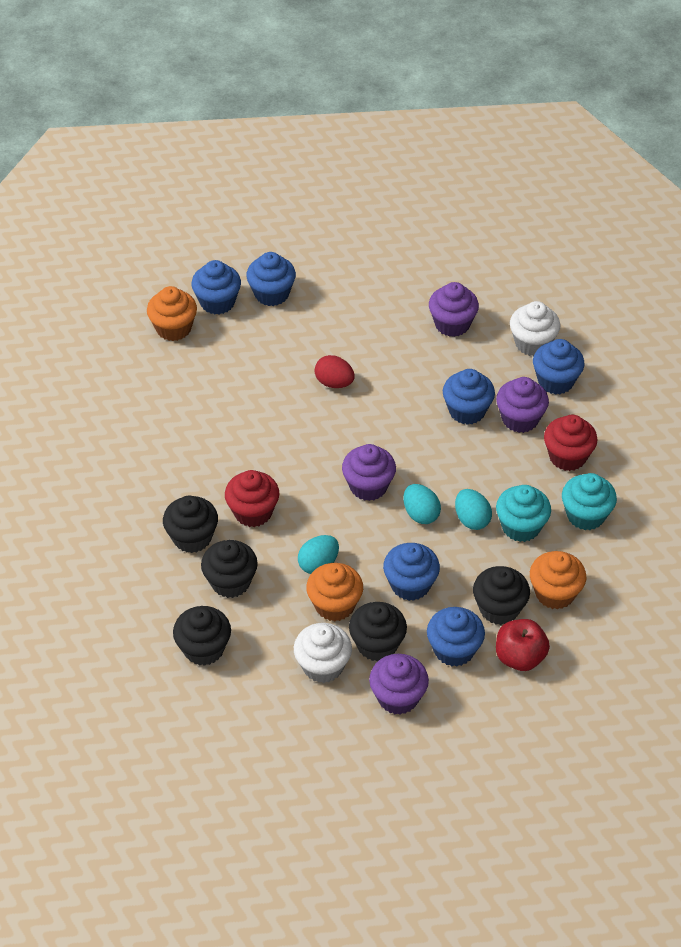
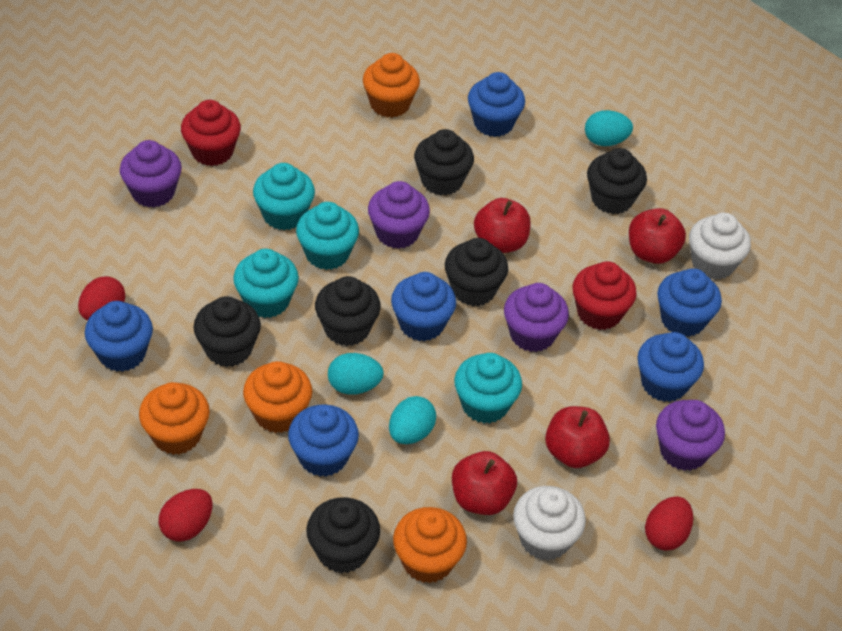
black cupcake: [163,495,218,553] [173,606,231,666] [201,540,258,598] [349,602,407,661] [473,566,530,625] = 5 -> [194,296,261,367] [306,497,380,574] [315,276,381,346] [414,129,474,196] [445,238,508,306] [587,148,647,214] = 6
orange cupcake: [147,286,197,341] [306,563,363,621] [530,551,586,610] = 3 -> [139,382,210,455] [243,361,312,433] [363,53,420,118] [393,507,467,583] = 4
red apple: [496,619,550,671] = 1 -> [452,451,517,515] [474,198,531,253] [545,406,610,468] [629,208,686,264] = 4
red egg: [315,355,354,388] = 1 -> [78,276,125,320] [159,489,213,542] [645,496,693,551] = 3
turquoise cupcake: [496,485,551,542] [562,473,617,530] = 2 -> [233,249,299,318] [253,163,315,230] [296,202,359,270] [454,353,522,423] = 4

